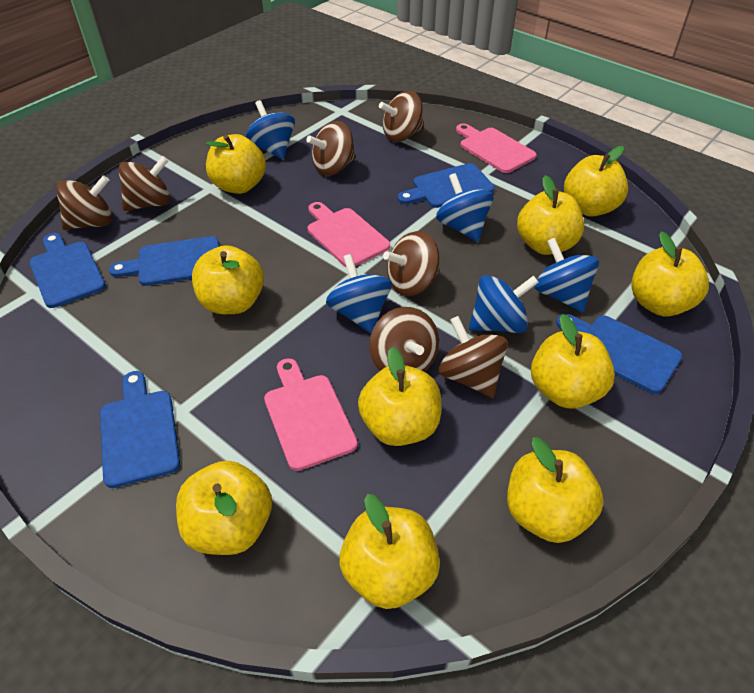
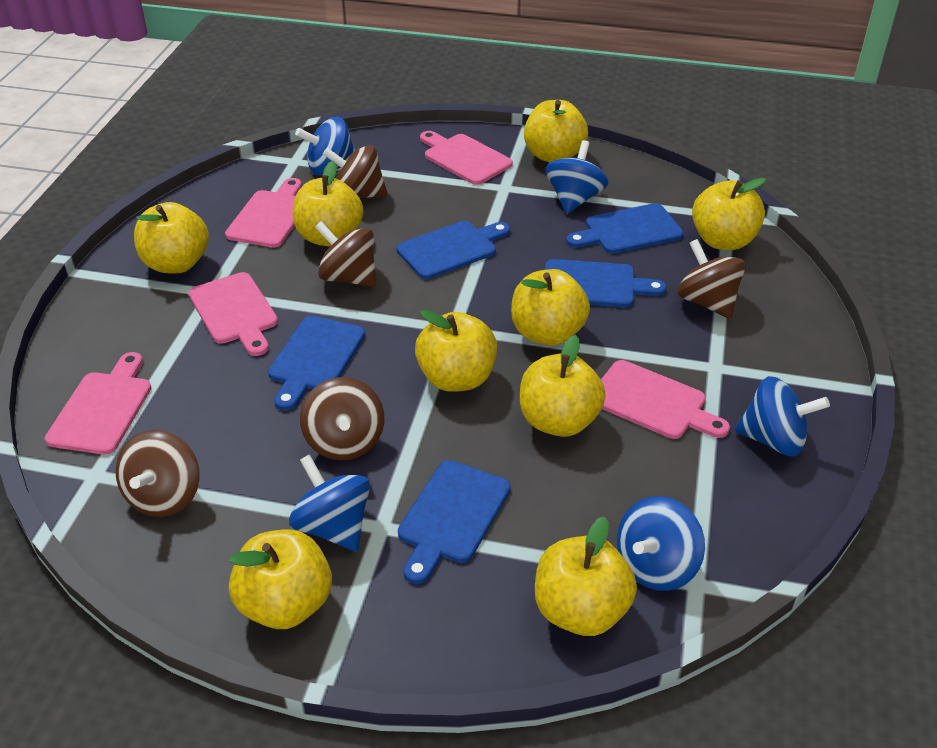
brown spinning top: [56,175,112,230] [119,156,171,211] [306,121,356,176] [369,307,439,372] [379,91,424,142] [383,231,440,296] [439,316,508,398] = 7 -> [116,430,200,517] [300,377,384,460] [315,221,376,287] [323,145,388,198] [677,239,746,319] = 5
pink cutting board: [264,358,358,471] [308,202,390,267] [456,123,537,173] = 3 -> [45,352,151,455] [189,272,278,356] [225,178,302,248] [420,131,513,185] [601,360,730,439] = 5
yellow apple: [176,461,272,555] [192,245,264,314] [206,134,266,194] [340,494,440,609] [358,347,441,446] [507,437,604,543] [517,175,584,255] [531,314,615,408] [564,146,628,217] [631,232,709,316] = 10 -> [134,202,209,273] [229,529,332,629] [293,161,363,246] [415,310,497,392] [511,269,590,346] [520,335,606,437] [524,100,588,162] [535,516,637,636] [692,178,766,250] = 9

